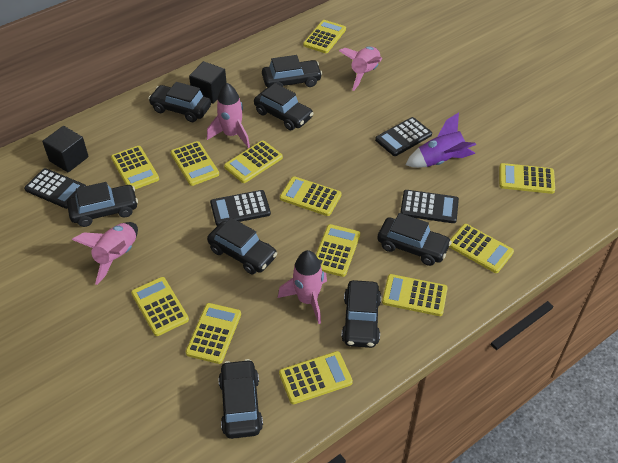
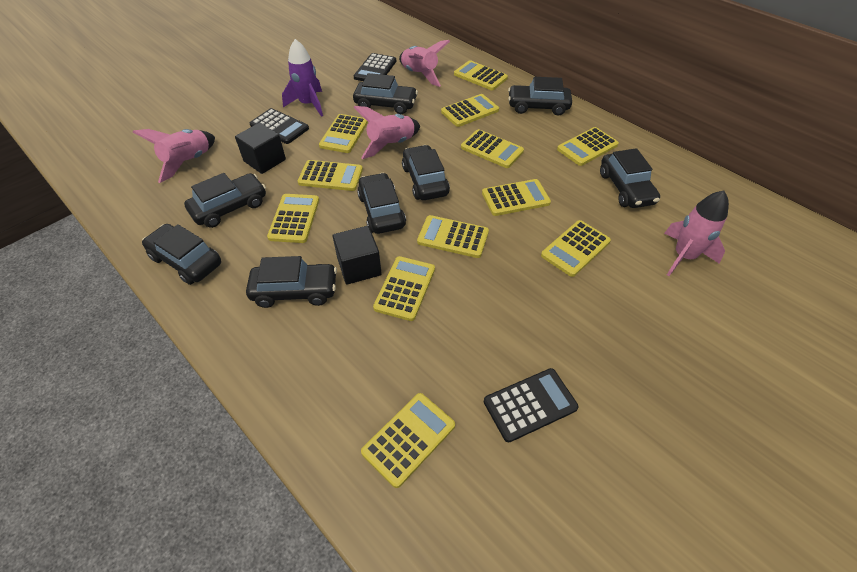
black calculator: [24,168,86,209] [210,190,271,226] [375,117,432,156] [400,190,459,223] = 4 -> [250,108,309,144] [354,53,396,81] [484,368,579,442] = 3

